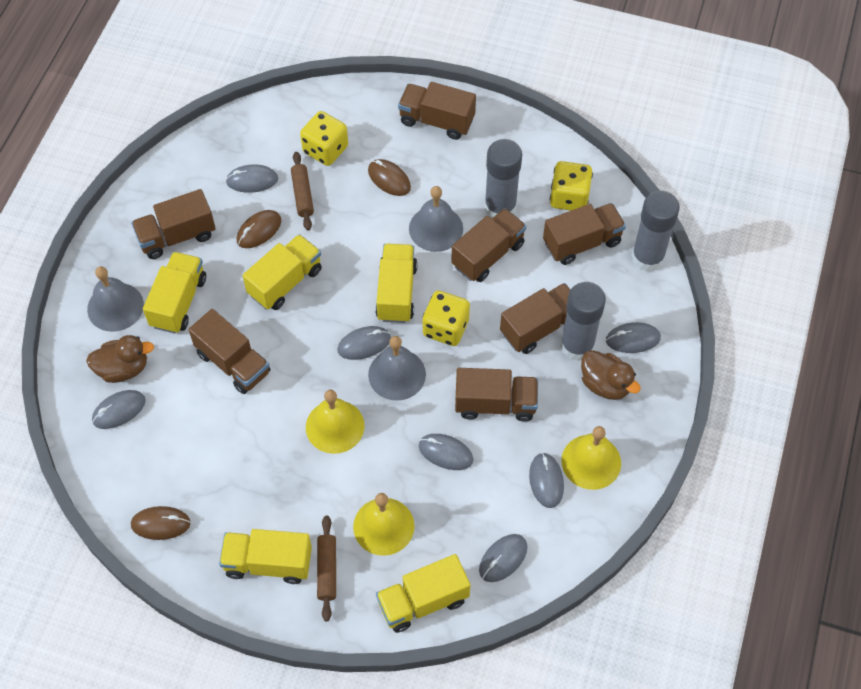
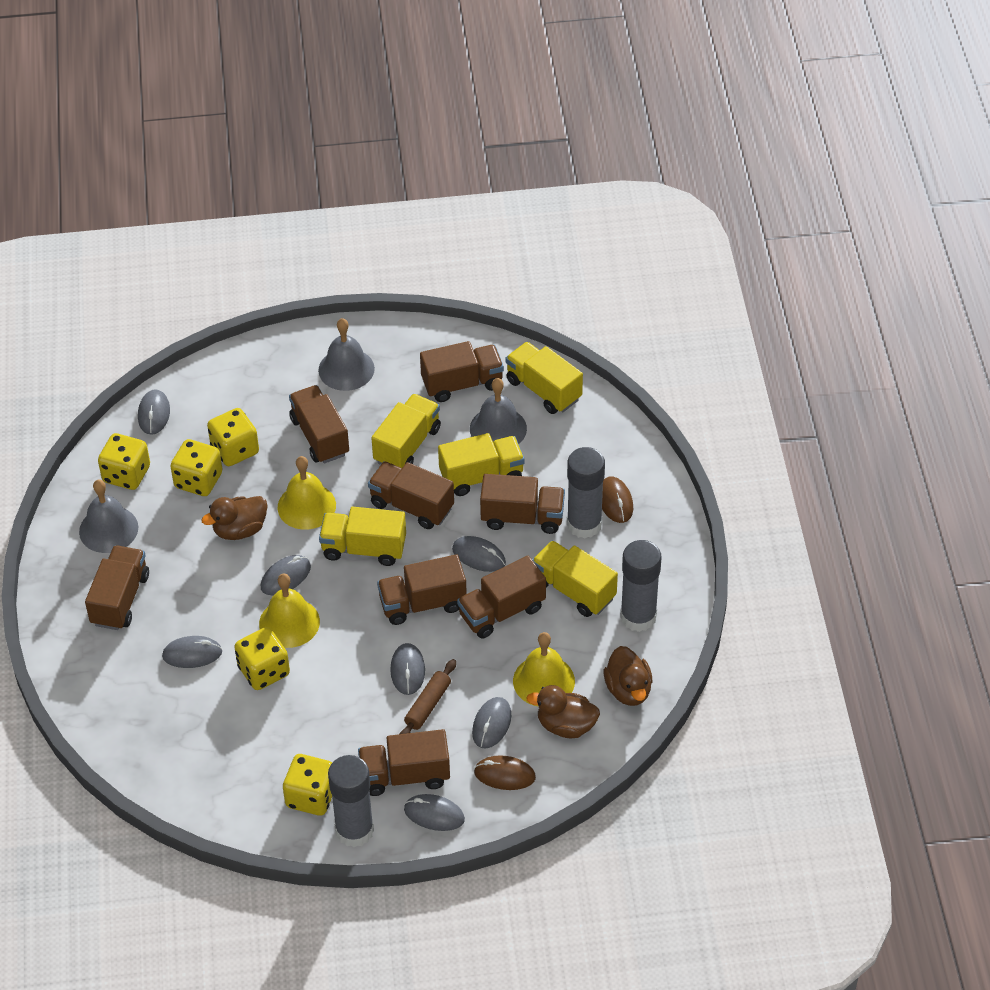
brown duck: [86,335,154,383] [581,350,641,400] = 2 -> [202,496,268,540] [526,685,600,738] [603,646,652,706] = 3
brown mouse: [131,506,191,540] [237,210,281,248] [368,159,411,196] = 3 -> [474,755,536,790] [602,477,633,523] = 2
brown rolling pin: [291,152,314,231] [317,515,336,621] = 2 -> [399,659,456,734] = 1
brown truck: [131,189,216,259] [189,309,270,394] [398,82,476,140] [451,208,526,282] [455,368,538,422] [500,283,571,354] [543,203,626,265] = 7 -> [85,545,149,630] [289,385,349,463] [358,729,450,796] [368,461,454,529] [377,554,467,625] [420,341,504,402] [457,556,546,639] [480,474,565,534] = 8
yellow dice: [300,111,348,166] [422,290,470,346] [550,161,593,211] = 3 -> [98,433,150,490] [170,439,222,496] [207,408,259,466] [234,627,290,690] [283,754,333,816] = 5

